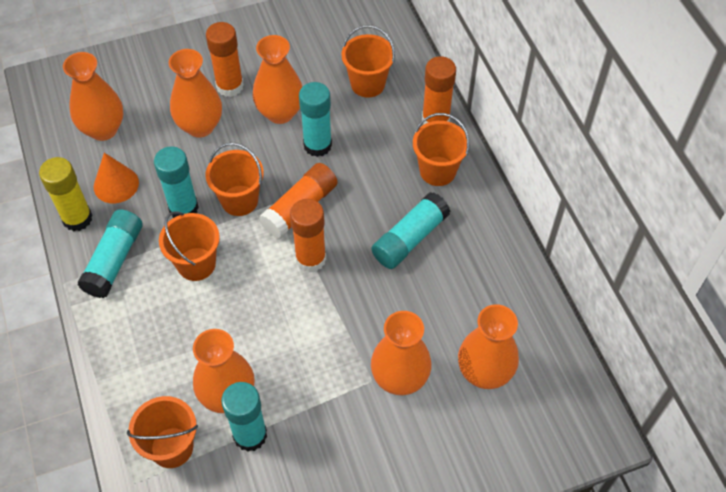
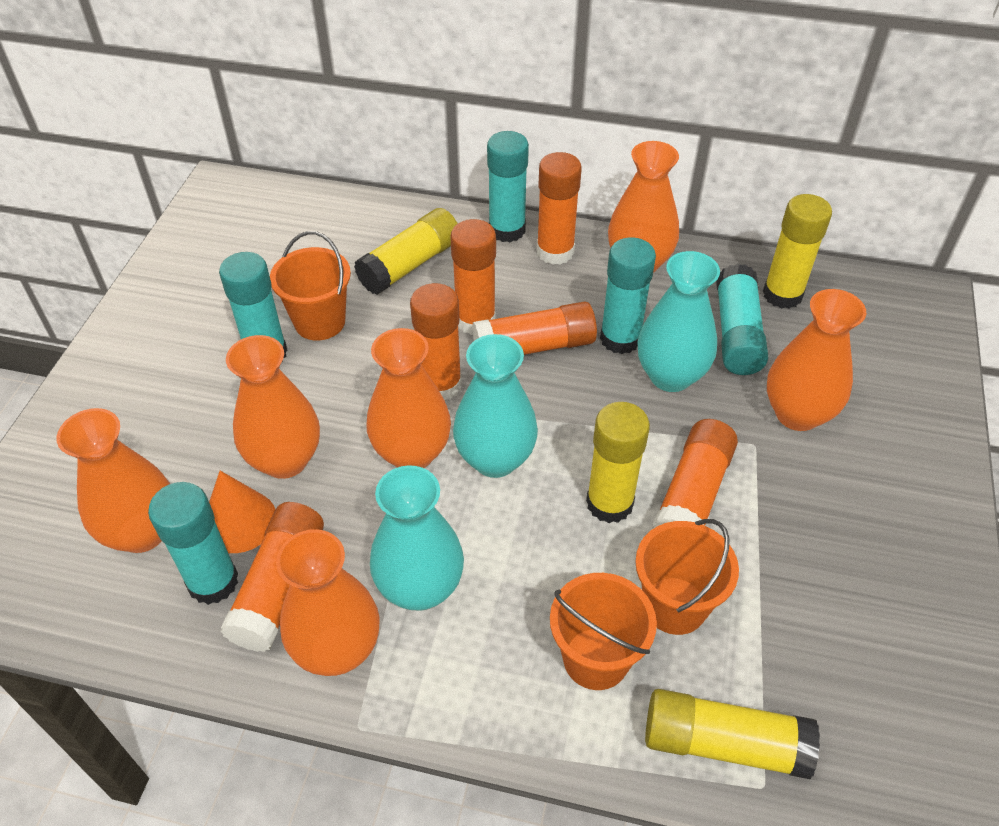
orange bucket: [127,396,198,468] [159,211,220,281] [205,143,264,216] [341,25,395,98] [413,113,469,186] = 5 -> [270,231,351,340] [550,573,657,690] [635,519,739,635] = 3
orange glue stick: [206,22,244,97] [259,163,338,239] [290,199,326,272] [422,56,456,124] = 4 -> [220,502,324,652] [410,283,462,400] [450,219,496,335] [472,301,597,355] [537,152,582,265] [652,419,738,529] = 6
turquoise vase: none = 0 -> [370,465,464,611] [453,334,538,478] [637,251,720,392] = 3
yellow glue stick: [39,157,93,231] = 1 -> [354,208,458,295] [586,402,650,523] [645,689,820,779] [763,194,832,309] = 4

